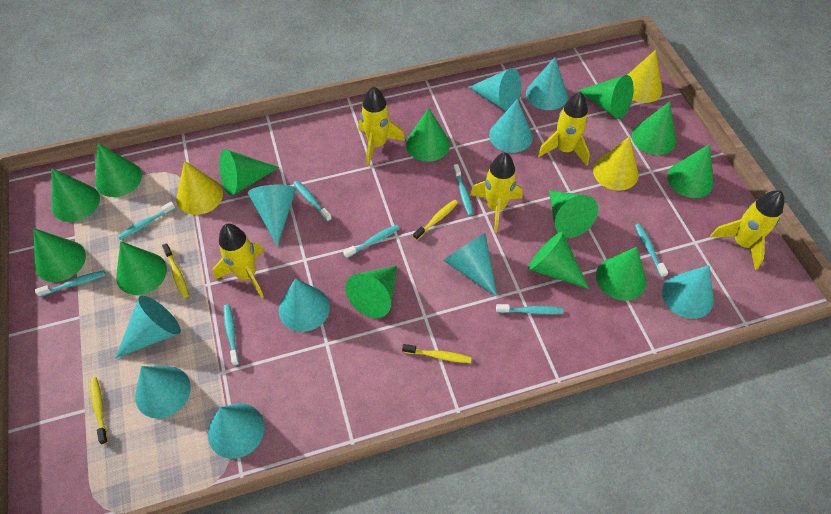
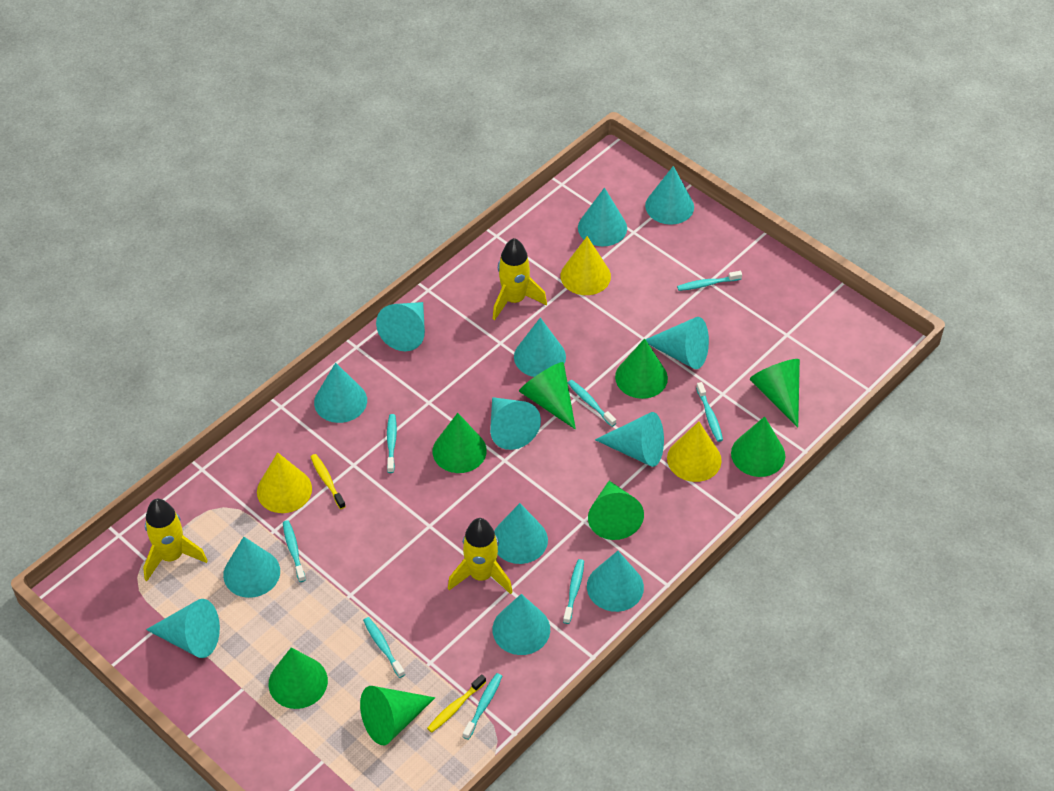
green cone: [33,228,86,282] [51,168,100,222] [95,143,142,197] [116,241,167,295] [219,149,279,196] [346,266,397,318] [406,108,450,162] [528,231,589,289] [549,190,598,238] [578,75,634,119] [596,247,646,300] [632,101,676,155] [667,144,714,198] = 13 -> [269,648,328,709] [360,686,435,745] [433,413,487,473] [519,362,576,430] [588,481,644,540] [615,338,668,399] [731,416,785,477] [750,359,800,427] = 8
turquoise cone: [115,296,181,359] [135,366,191,419] [208,403,265,459] [248,185,296,246] [279,278,330,332] [443,233,497,297] [469,68,522,111] [489,99,533,153] [526,57,568,110] [662,265,714,319] = 10 -> [146,599,220,658] [223,537,280,598] [314,363,367,423] [376,302,425,351] [490,397,541,450] [492,594,550,655] [494,503,548,564] [514,318,566,377] [578,187,627,246] [587,551,644,612] [595,412,664,467] [645,166,694,225] [645,317,709,369] = 13
yellow rocket: [213,224,264,298] [358,86,405,166] [470,152,523,233] [538,92,590,166] [710,190,784,270] = 5 -> [143,499,208,581] [448,518,513,594] [493,238,547,320] = 3
yellow toothbrush: [90,377,108,445] [162,243,189,298] [402,344,472,363] [413,200,458,240] = 4 -> [311,454,346,509] [427,674,486,733] = 2

